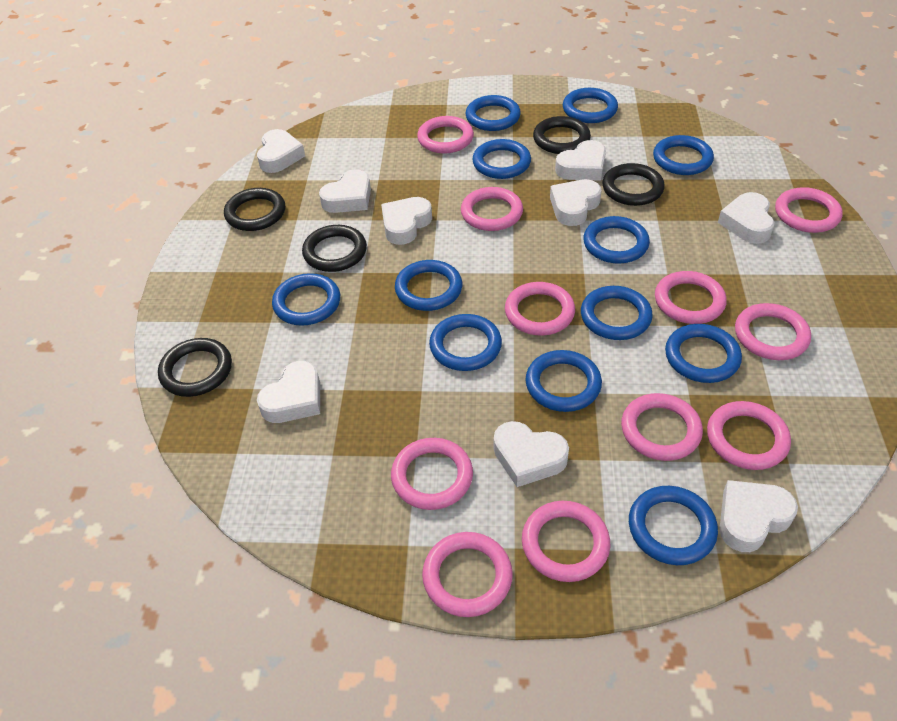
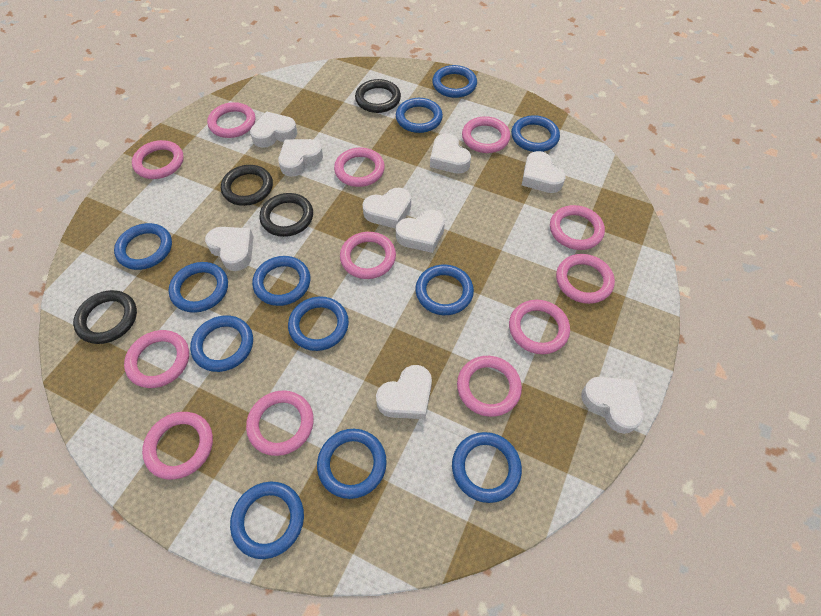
black ring: [158,338,232,397] [224,188,285,231] [302,225,367,272] [533,116,591,154] [602,163,665,206] = 5 -> [73,290,137,344] [221,165,273,206] [259,193,313,237] [355,79,401,113] = 4
pink ring: [391,438,473,510] [417,116,474,153] [422,532,513,617] [461,187,523,231] [505,282,575,336] [522,501,610,582] [621,393,703,461] [655,271,727,324] [707,401,791,470] [735,303,811,360] [775,187,843,233] = 11 -> [124,330,189,388] [132,140,184,179] [142,412,213,480] [207,102,255,138] [246,390,314,456] [334,148,385,187] [340,232,396,279] [457,356,522,417] [462,116,510,153] [509,300,570,354] [550,205,605,250] [556,254,615,304] = 12

